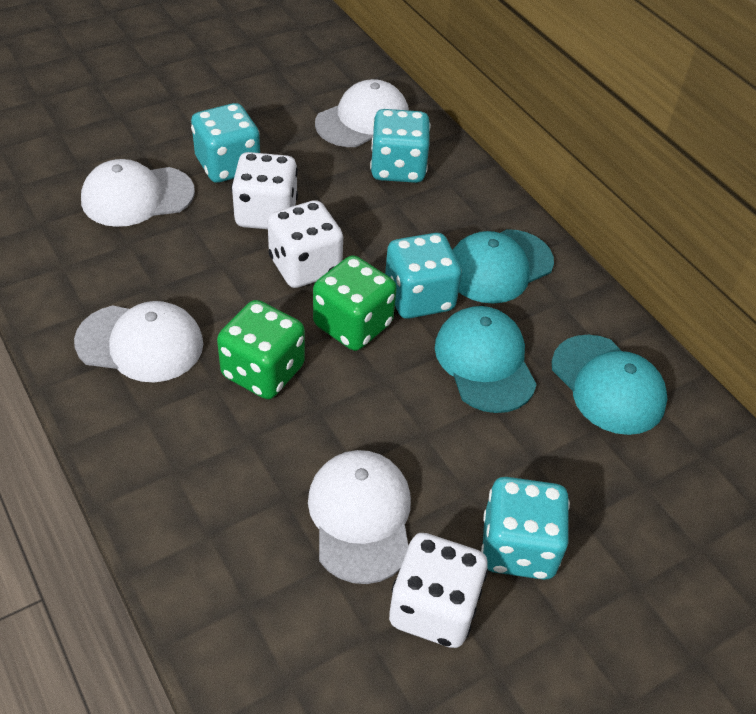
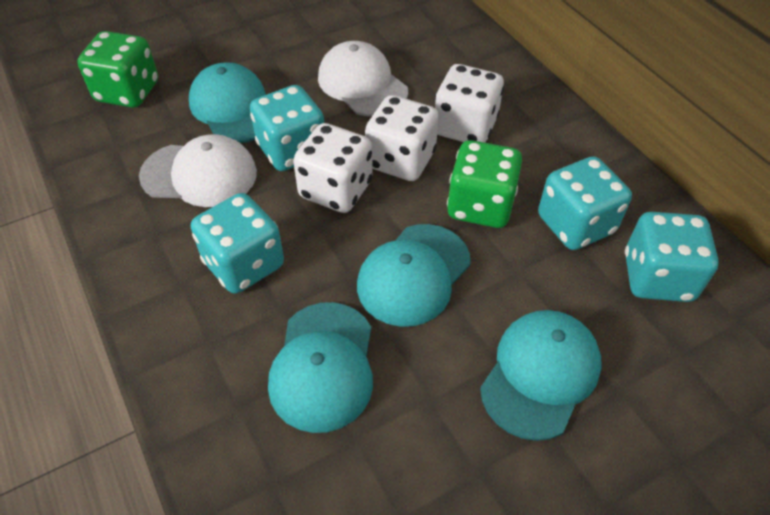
turquoise cap: [435,306,537,413] [453,229,554,304] [552,335,667,435] = 3 -> [189,62,266,143] [268,302,373,433] [357,224,471,326] [480,310,602,441] = 4
white cap: [74,301,203,382] [81,159,195,227] [308,450,411,584] [315,79,409,147] = 4 -> [139,134,257,207] [318,41,408,116] = 2

